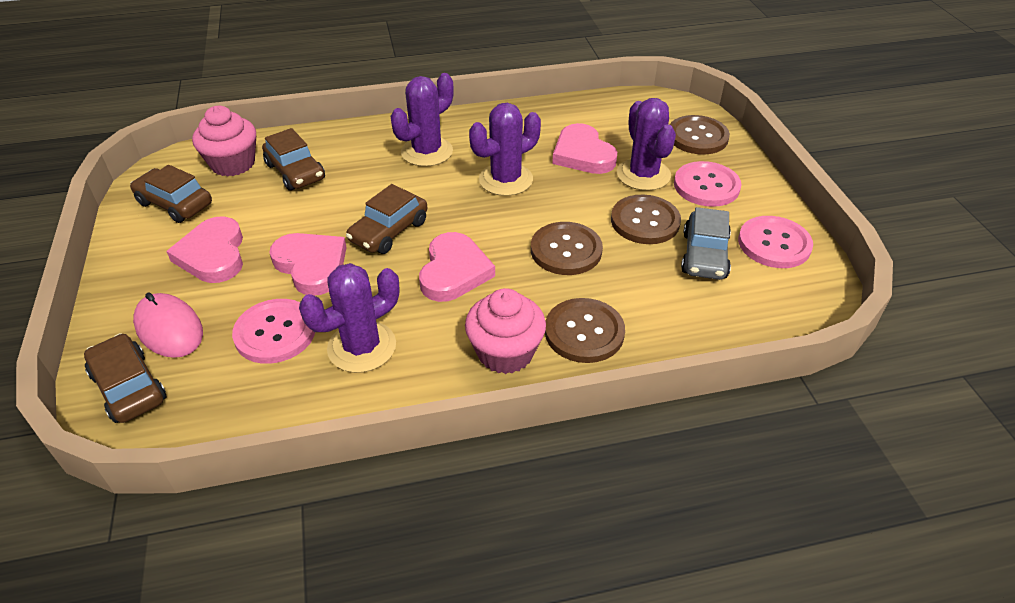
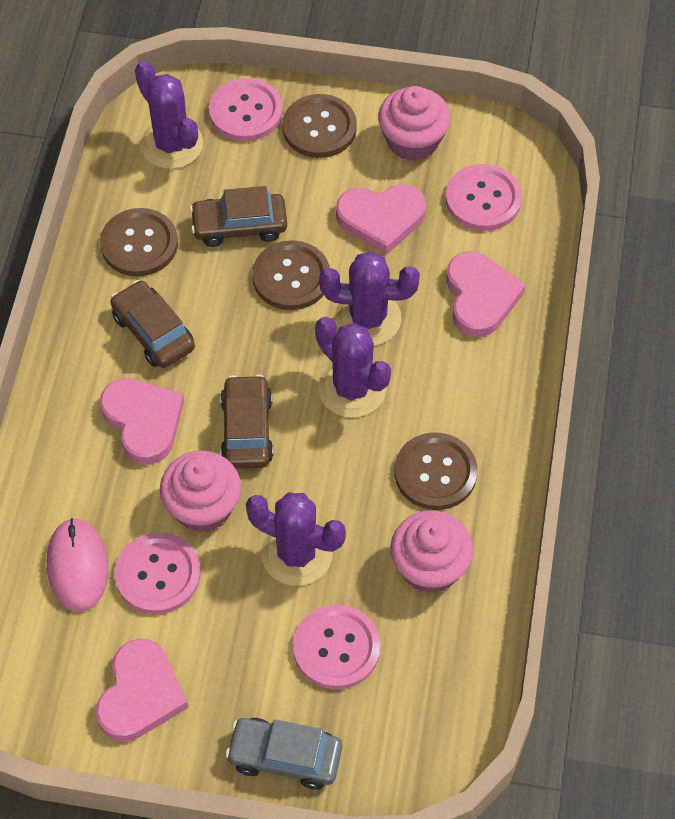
brown car: [84,333,166,423] [130,165,212,223] [262,128,325,191] [346,184,427,254] = 4 -> [110,280,195,368] [190,186,287,247] [220,375,273,469] = 3
pink button: [232,299,315,364] [674,161,742,207] [738,216,813,268] = 3 -> [114,532,200,614] [209,78,283,141] [293,604,380,690] [446,164,522,231] = 4
pink cupcake: [192,106,256,177] [465,288,546,374] = 2 -> [160,451,241,533] [378,86,451,161] [390,510,474,593] = 3

